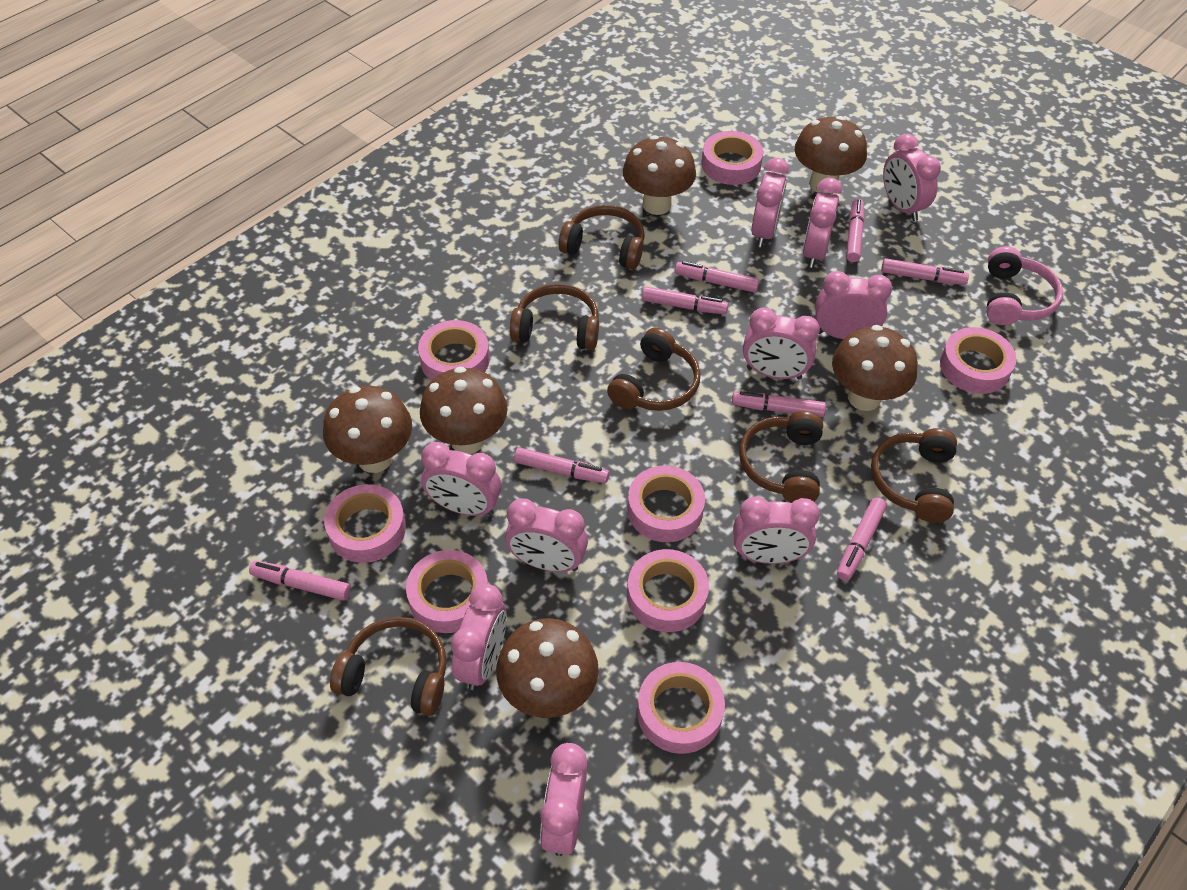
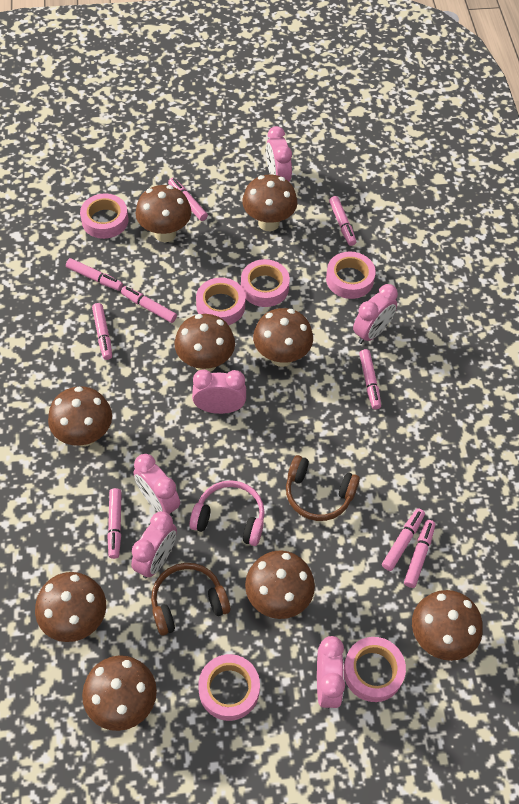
brown headphones: [330,617,447,716] [510,284,599,350] [559,205,645,269] [607,327,701,411] [739,411,823,503] [871,428,957,523] = 6 -> [151,563,230,636] [286,455,360,521] = 2
brown mushroom: [323,386,412,473] [420,367,508,454] [496,618,599,718] [623,135,696,215] [794,116,867,193] [832,325,918,411] = 6 -> [35,572,106,642] [48,386,112,447] [82,655,157,731] [136,185,191,242] [174,314,235,372] [242,175,297,231] [245,551,315,619] [253,308,313,367] [412,590,483,661] = 9
pink clock: [421,442,502,516] [451,584,507,690] [505,498,588,572] [540,743,587,856] [733,496,820,564] [743,307,820,379] [751,158,789,247] [803,178,842,268] [815,271,892,339] [883,134,941,221] = 10 -> [131,511,177,578] [133,454,180,517] [192,370,246,414] [266,126,292,182] [317,636,345,709] [353,284,398,344] = 6
pink marker: [249,561,351,601] [514,447,609,483] [642,286,728,314] [675,261,759,293] [732,391,826,417] [837,497,887,581] [846,199,864,262] [881,258,969,285] = 8 -> [66,258,123,291] [92,303,112,360] [107,488,122,559] [121,286,177,323] [168,178,208,221] [329,196,356,246] [359,349,381,410] [382,508,425,571] [404,520,435,588] = 9
pink tape: [324,484,406,563] [406,550,488,633] [418,320,490,381] [627,466,705,542] [627,549,709,632] [637,662,725,754] [701,131,763,185] [940,327,1016,394] = 8 -> [80,194,128,239] [196,278,245,325] [198,654,260,721] [241,259,290,307] [326,252,376,299] [344,637,406,702] = 6

